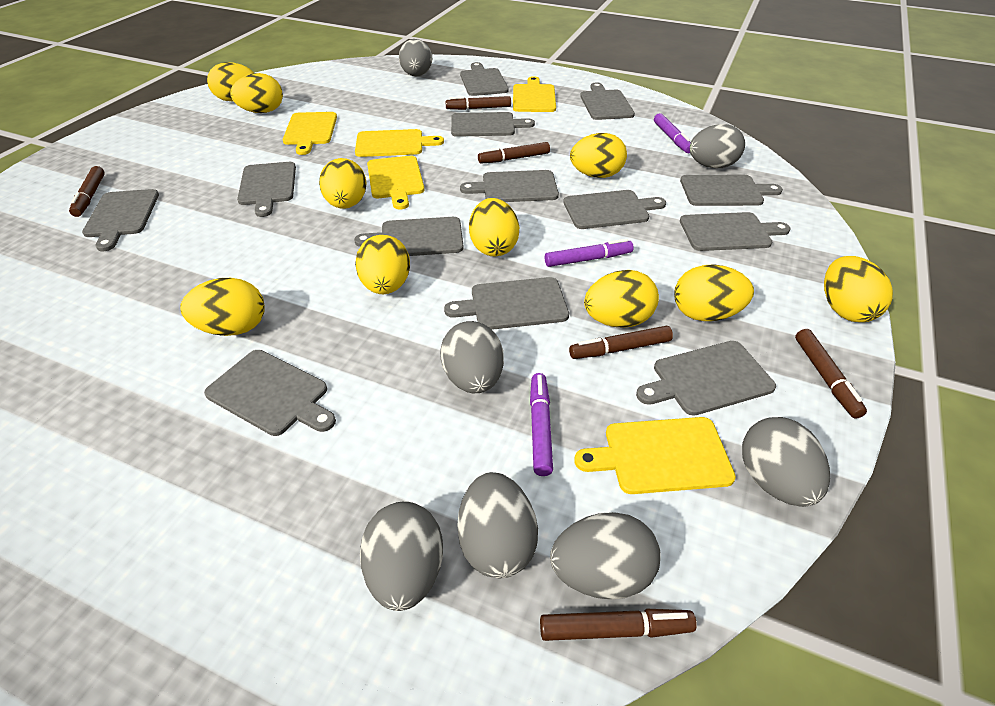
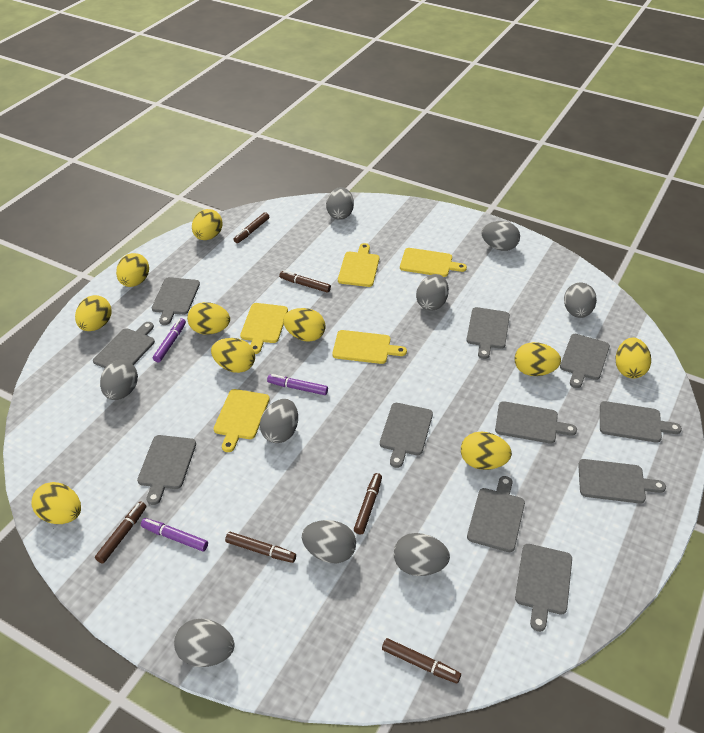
grey cutting board: [82,189,159,251] [204,350,336,436] [237,162,296,217] [354,217,464,256] [444,277,569,330] [451,112,535,137] [460,62,509,96] [460,170,559,202] [563,190,666,229] [580,82,635,120] [636,341,776,416] [680,175,783,206] [680,212,791,251] = 13 -> [93,322,155,368] [137,435,196,505] [152,277,200,325] [380,403,433,468] [466,307,510,359] [467,476,525,552] [495,401,577,444] [515,544,572,632] [560,334,610,388] [578,459,666,504] [600,401,682,443] = 11
grey egg: [360,502,443,611] [399,39,432,76] [440,321,504,393] [457,472,538,578] [550,512,661,600] [690,124,745,168] [742,417,830,507] = 7 -> [100,360,138,400] [174,619,235,667] [260,399,298,443] [302,520,356,563] [326,187,354,220] [394,533,450,576] [416,274,449,311] [481,221,520,251] [564,283,597,318] = 9

